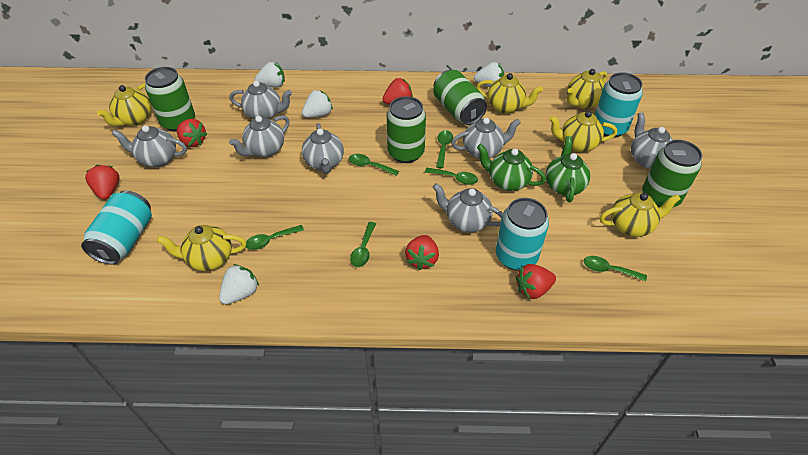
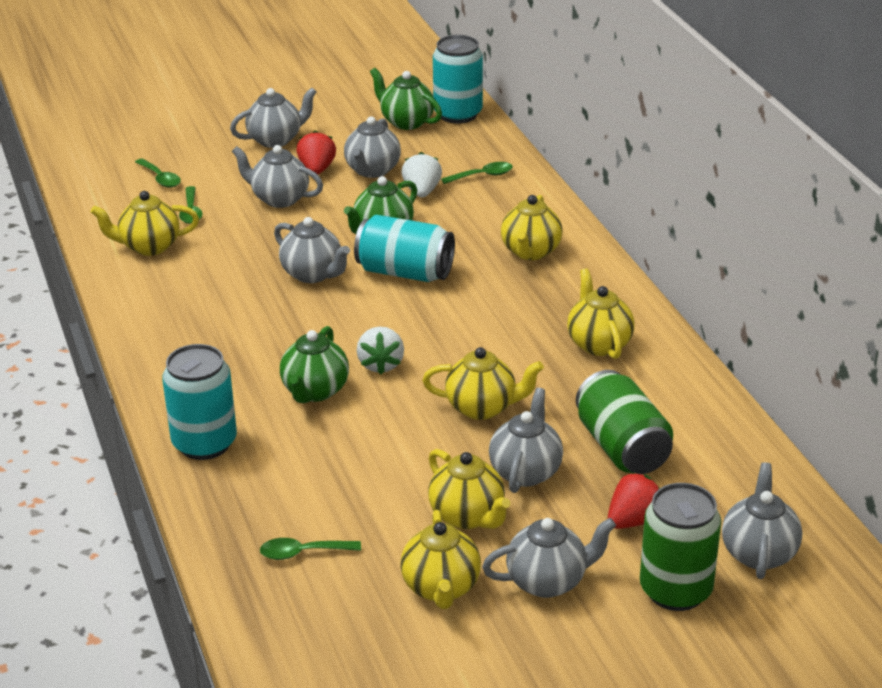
green can: [145,67,195,131] [387,96,426,163] [433,70,487,125] [642,140,702,208] = 4 -> [576,370,673,474] [640,483,721,611] = 2
green spoon: [246,225,304,250] [349,154,399,176] [350,222,376,267] [425,168,478,185] [436,130,453,168] [584,256,647,282] = 6 -> [135,158,181,188] [179,186,203,224] [260,538,361,560] [441,162,513,184] = 4
green teapot: [477,144,546,191] [545,136,590,202] = 2 -> [280,326,349,403] [344,176,417,234] [370,68,442,130] = 3
red strawberry: [85,165,119,200] [177,119,207,147] [383,78,413,104] [405,235,439,270] [516,264,556,299] = 5 -> [297,130,336,175] [608,472,660,529] = 2
white strawberry: [219,264,259,304] [255,62,285,88] [302,90,333,118] [474,62,504,87] = 4 -> [357,326,404,375] [402,152,442,197] = 2

